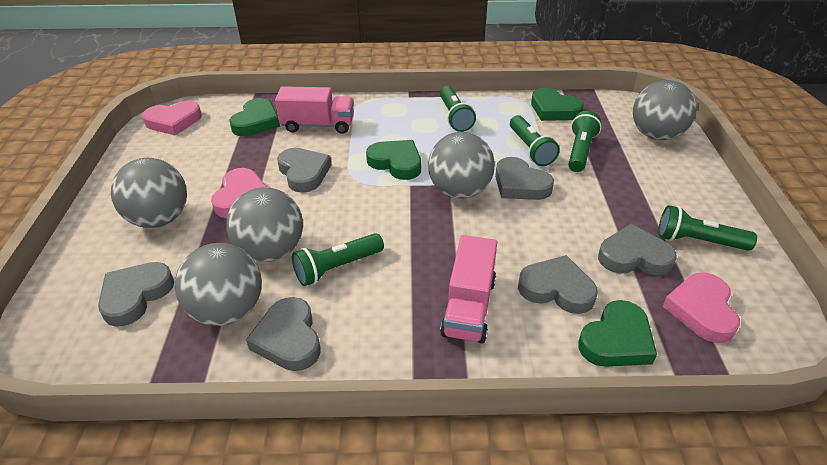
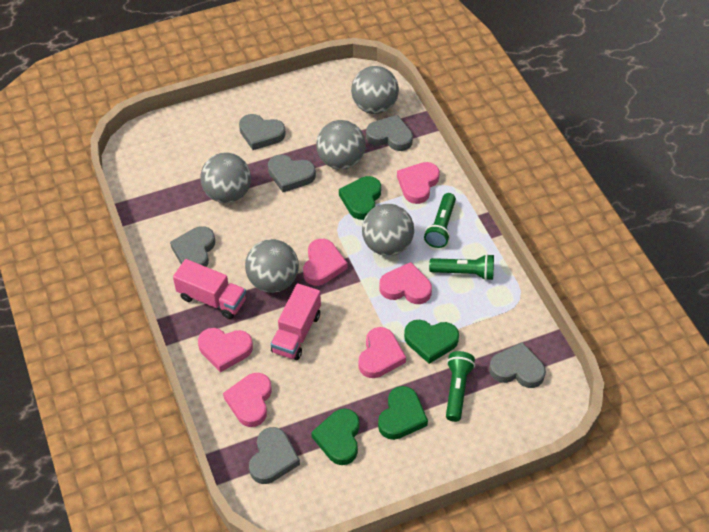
green flashlight: [292,233,384,286] [440,86,476,132] [510,115,560,166] [568,111,602,172] [658,205,757,251] = 5 -> [424,193,456,248] [429,254,494,281] [446,351,475,422] = 3
pink heart: [142,100,202,135] [211,168,267,218] [663,273,740,343] = 3 -> [198,328,253,372] [223,373,272,427] [303,239,348,286] [358,327,406,378] [379,262,432,304] [397,162,440,204] = 6

